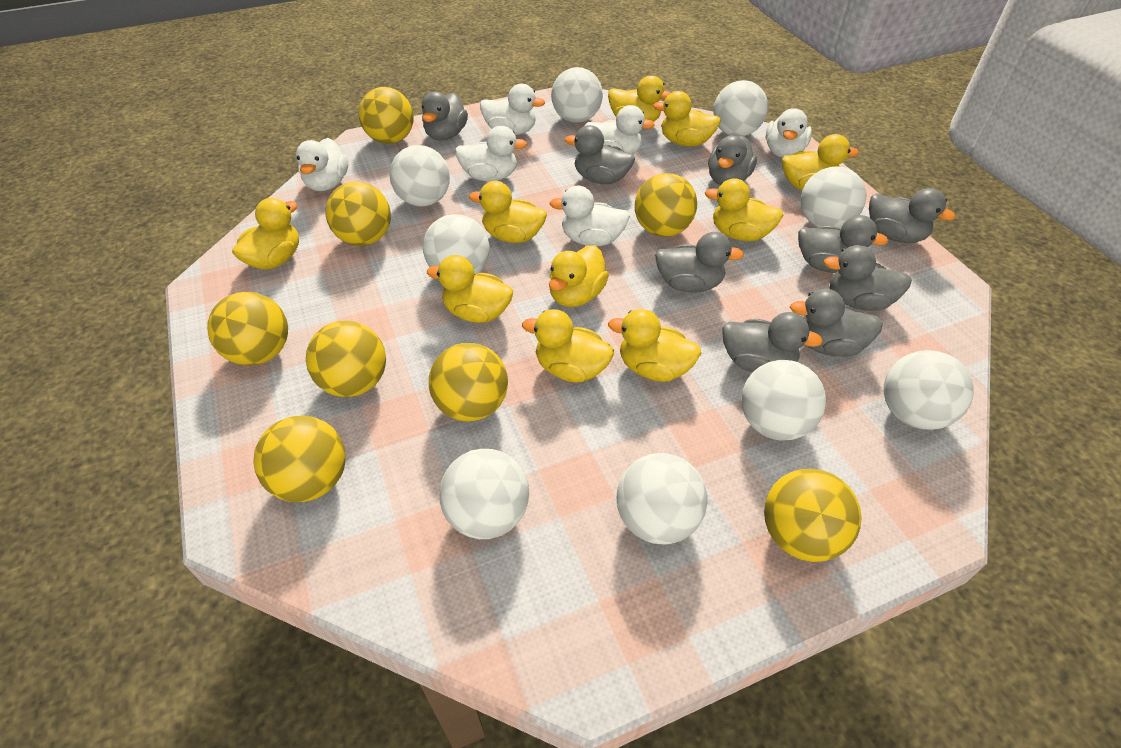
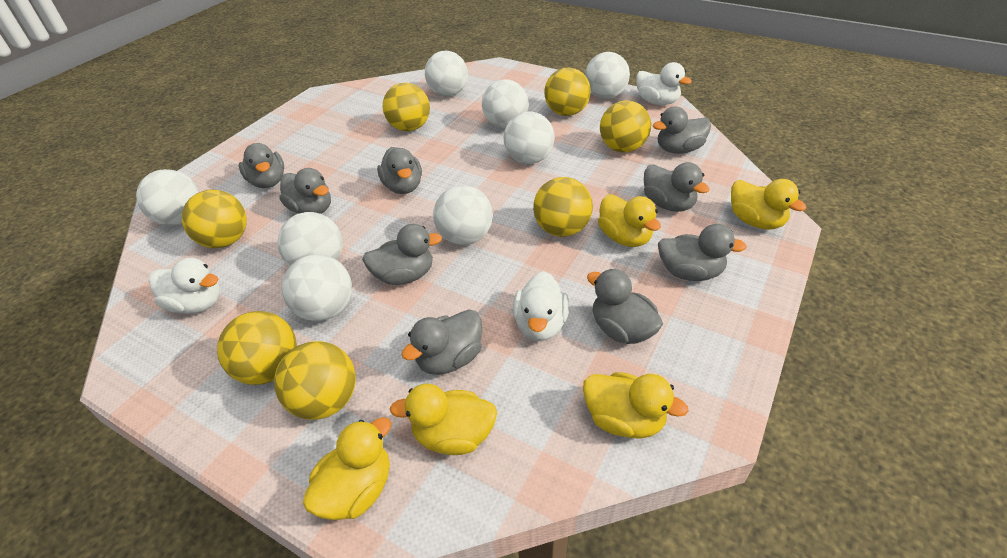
white ball: [389,145,450,207] [423,214,490,274] [439,449,529,539] [551,67,603,123] [617,453,707,545] [713,80,768,136] [741,360,826,440] [801,166,866,228] [884,350,974,430] = 9 -> [136,169,199,225] [278,212,343,266] [282,254,352,321] [425,51,468,96] [433,185,493,245] [482,79,529,129] [504,111,555,164] [585,52,630,99] = 8
white duck: [296,138,348,191] [455,126,527,181] [480,84,545,135] [550,186,630,246] [585,105,655,154] [766,108,812,158] = 6 -> [149,258,220,314] [513,271,569,341] [636,62,692,105] = 3
yellow ball: [207,292,288,366] [254,415,346,502] [306,321,386,397] [325,181,391,246] [358,87,414,144] [429,343,508,422] [635,173,697,237] [764,469,862,562] = 8 -> [182,190,247,248] [217,311,297,385] [274,341,356,420] [383,83,430,131] [533,177,593,237] [544,68,591,116] [600,100,651,153] = 7
yellow duck: [232,198,299,269] [427,255,513,323] [469,181,547,243] [522,309,614,382] [549,245,609,307] [608,75,671,122] [608,309,701,382] [653,91,721,147] [705,178,784,241] [782,134,859,190] = 10 -> [303,417,391,520] [390,383,497,455] [583,372,689,439] [598,194,661,247] [731,179,807,230] = 5

